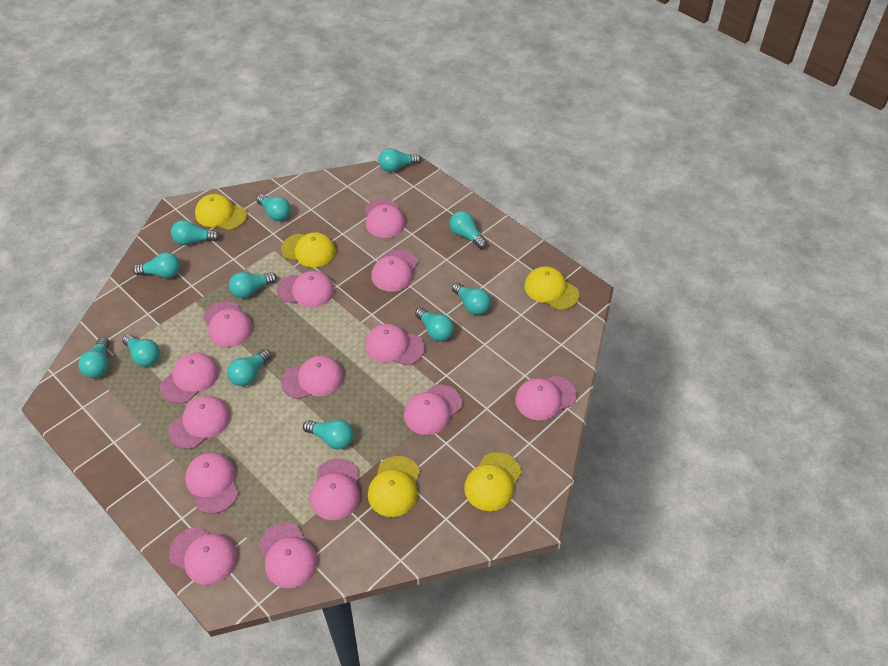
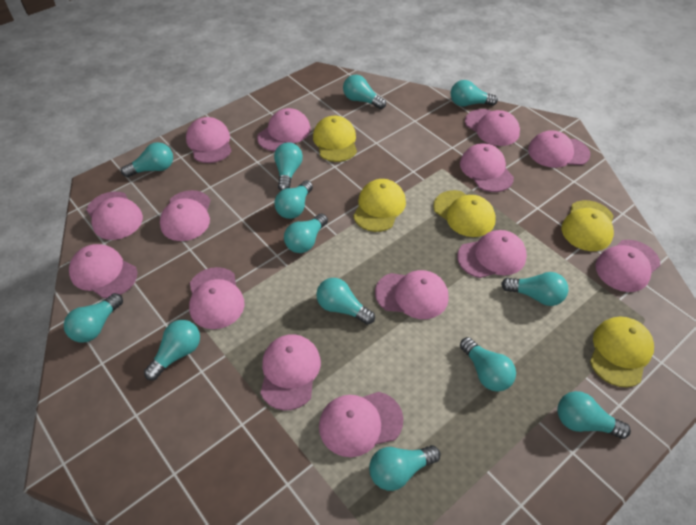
turquoise light bulb: [78,337,109,378] [122,334,160,367] [133,252,180,278] [171,220,220,245] [227,349,271,386] [229,272,277,298] [256,195,291,221] [303,419,353,450] [378,148,421,172] [415,307,454,341] [449,211,487,249] [452,283,491,315] = 12 -> [64,293,123,343] [121,142,173,177] [144,320,200,380] [274,142,303,191] [274,180,313,219] [284,213,328,253] [316,278,375,325] [343,75,386,109] [369,445,440,491] [451,80,498,106] [460,337,516,392] [501,272,568,306] [557,391,631,439] = 13

